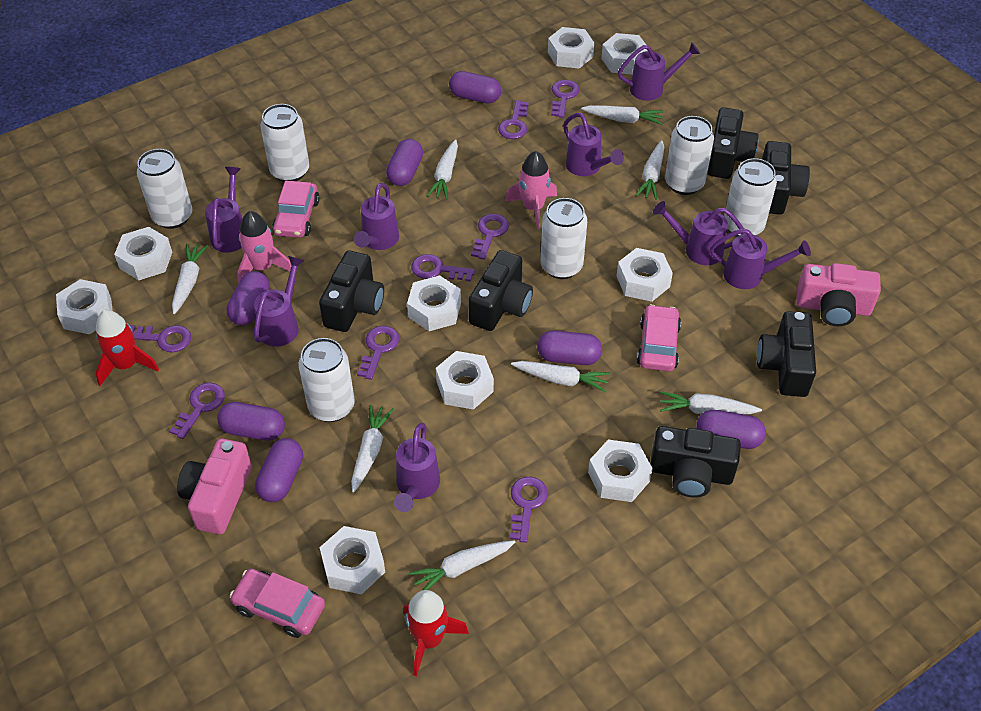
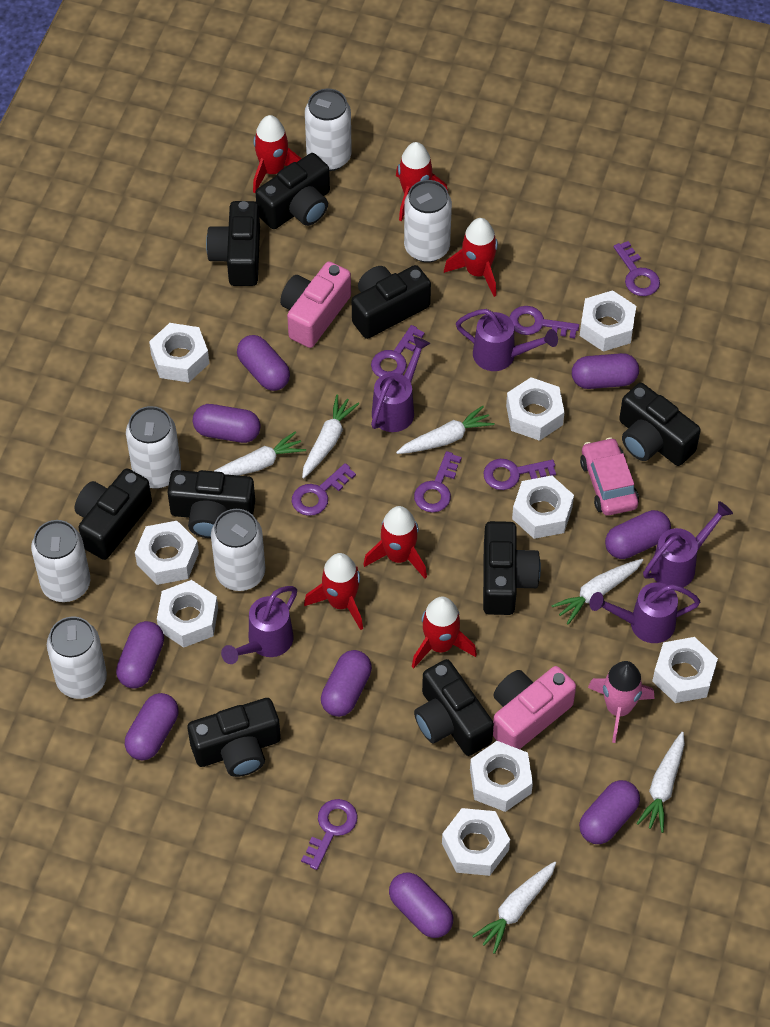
black camera: [319,251,384,332] [468,250,533,331] [650,426,741,498] [707,107,759,179] [757,311,816,397] [762,141,810,215] = 6 -> [75,468,152,560] [168,470,255,538] [188,698,281,777] [206,201,260,286] [256,153,330,229] [352,265,431,339] [414,659,494,756] [483,521,541,615] [619,383,701,466] = 9
pink car: [230,569,325,638] [272,181,320,238] [637,304,681,371] = 3 -> [580,437,639,516] = 1
pink rocket: [237,211,291,283] [505,151,557,230] = 2 -> [588,661,655,743] = 1
purple capsule: [217,402,285,441] [226,271,270,325] [255,438,303,502] [386,139,423,186] [449,71,501,104] [537,330,602,365] [696,410,766,449] = 7 -> [116,621,164,688] [125,693,179,760] [193,404,261,443] [237,335,290,391] [321,650,372,717] [389,873,453,938] [572,353,639,389] [579,780,640,844] [605,510,671,559] = 9
purple key: [130,325,191,352] [169,383,225,439] [357,326,399,380] [411,254,475,282] [471,214,509,260] [498,100,529,139] [510,477,548,543] [551,80,580,118] = 8 -> [292,463,356,516] [301,799,358,870] [371,325,425,377] [414,451,462,513] [483,459,556,490] [509,306,579,338] [614,241,660,296] = 7
purple watering can: [205,167,242,253] [254,256,305,347] [354,183,399,250] [394,423,440,512] [563,113,624,176] [618,42,700,101] [653,201,745,265] [710,228,811,289] = 8 -> [221,586,297,664] [371,337,430,432] [456,309,558,371] [589,582,700,643] [643,501,733,587] = 5
red rocket: [96,310,159,386] [403,590,469,676] = 2 -> [253,115,301,193] [304,553,363,630] [363,506,427,579] [396,142,448,222] [412,597,477,669] [444,218,498,297] = 6
white carrot: [172,244,208,314] [351,405,394,493] [409,540,515,590] [427,139,458,199] [511,361,610,392] [581,105,664,125] [636,140,664,200] [660,391,762,414] = 8 -> [214,431,306,476] [302,395,359,478] [396,406,495,454] [472,861,556,954] [551,559,643,625] [636,732,685,833] = 6

